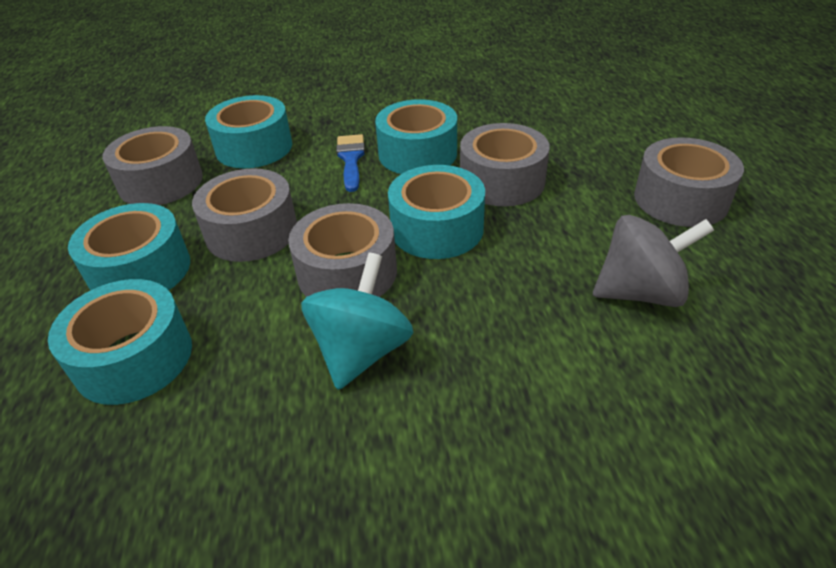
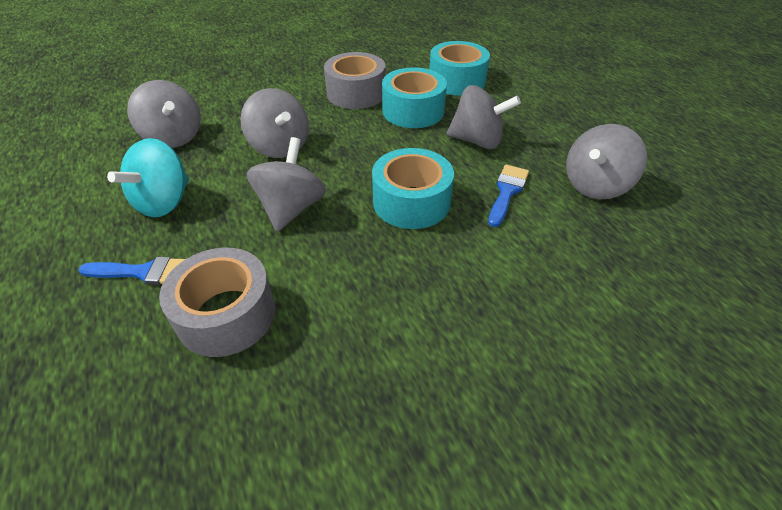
blue brush: [336,134,365,192] = 1 -> [79,257,185,285] [488,165,529,227] = 2
grey spinning top: [593,215,714,307] = 1 -> [127,80,201,148] [240,88,309,158] [246,137,326,232] [447,85,521,149] [566,124,647,199] = 5
grey tape: [102,126,203,205] [192,168,297,262] [288,203,397,297] [460,123,550,206] [634,137,744,227] = 5 -> [159,248,275,357] [324,52,386,109] = 2
turquoise tape: [48,279,192,405] [68,203,190,291] [205,95,292,168] [375,99,457,174] [388,165,485,259] = 5 -> [372,148,454,229] [382,67,447,128] [429,41,490,95] = 3

